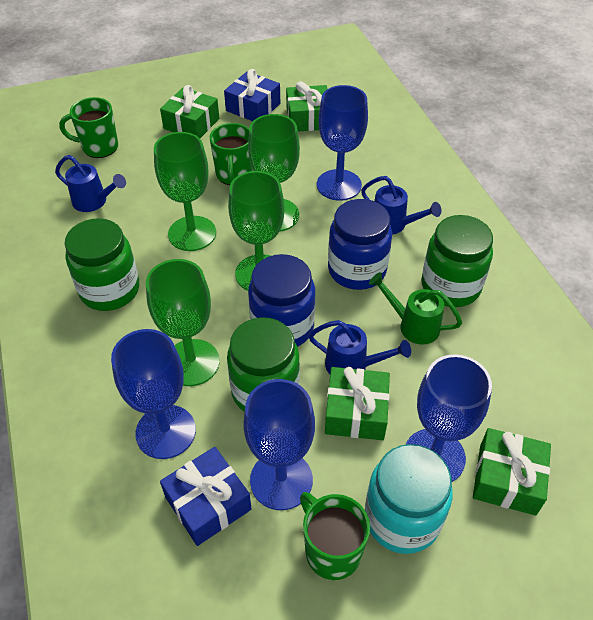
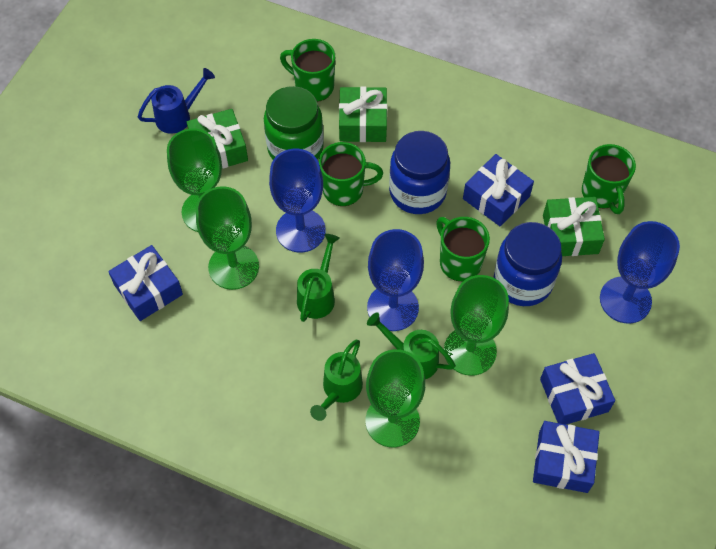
blue gift: [160,447,252,546] [224,69,280,121] = 2 -> [108,245,183,321] [463,154,534,226] [533,421,599,493] [540,353,615,425] = 4
blue goblet: [111,329,196,459] [243,379,315,510] [317,85,368,201] [406,354,492,482] = 4 -> [269,148,326,252] [367,229,424,331] [600,221,680,324] = 3
blue watering can: [55,155,126,212] [308,320,411,374] [361,176,441,235] = 3 -> [138,68,215,134] = 1
green gift: [160,85,219,138] [286,81,327,132] [325,367,390,440] [473,428,551,515] = 4 -> [187,109,248,169] [339,87,387,142] [543,197,605,256] = 3
green jar: [65,218,139,311] [227,317,300,412] [422,215,493,307] = 3 -> [264,86,324,160] = 1
green mug: [59,97,118,158] [210,123,253,185] [300,492,370,580] = 3 -> [280,39,335,102] [319,142,383,206] [436,217,490,281] [582,144,636,214] = 4
green watering can: [369,272,462,345] = 1 -> [297,234,340,322] [310,340,363,421] [367,312,456,379] = 3
turquoise jar: [365,444,453,554] = 1 -> none = 0

